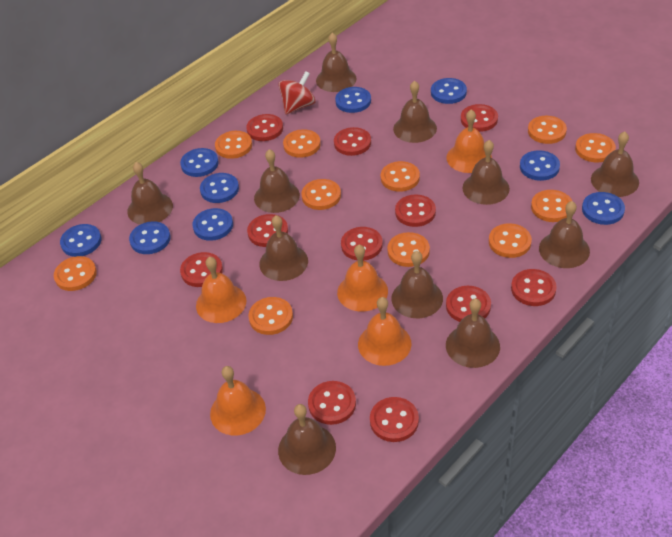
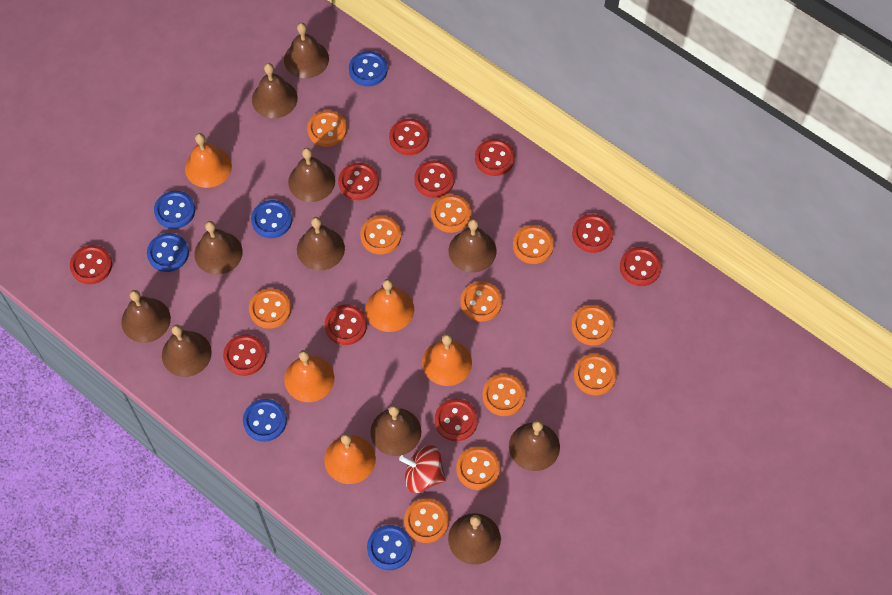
blue button: [60,224,102,257] [129,221,171,254] [180,148,219,177] [192,208,233,241] [200,173,239,203] [335,87,371,113] [431,78,467,104] [520,150,560,181] [582,192,625,225] = 9 -> [147,233,189,272] [154,191,195,229] [243,399,287,442] [251,200,292,238] [349,51,388,87] [367,525,412,570] = 6
red button: [180,252,223,287] [246,114,283,141] [247,214,288,247] [308,381,356,425] [334,127,371,156] [341,227,383,261] [370,397,419,442] [395,195,436,227] [446,286,491,322] [461,104,498,132] [511,269,557,306] = 11 -> [70,245,112,284] [223,335,266,376] [325,305,367,345] [338,163,379,200] [389,119,429,155] [414,160,455,198] [435,399,478,441] [475,139,515,176] [572,214,614,253] [620,247,662,286] = 10

